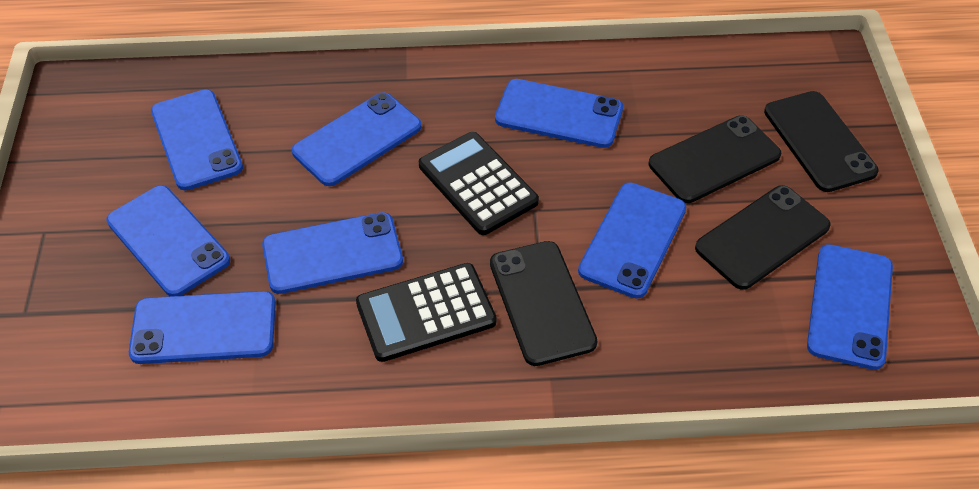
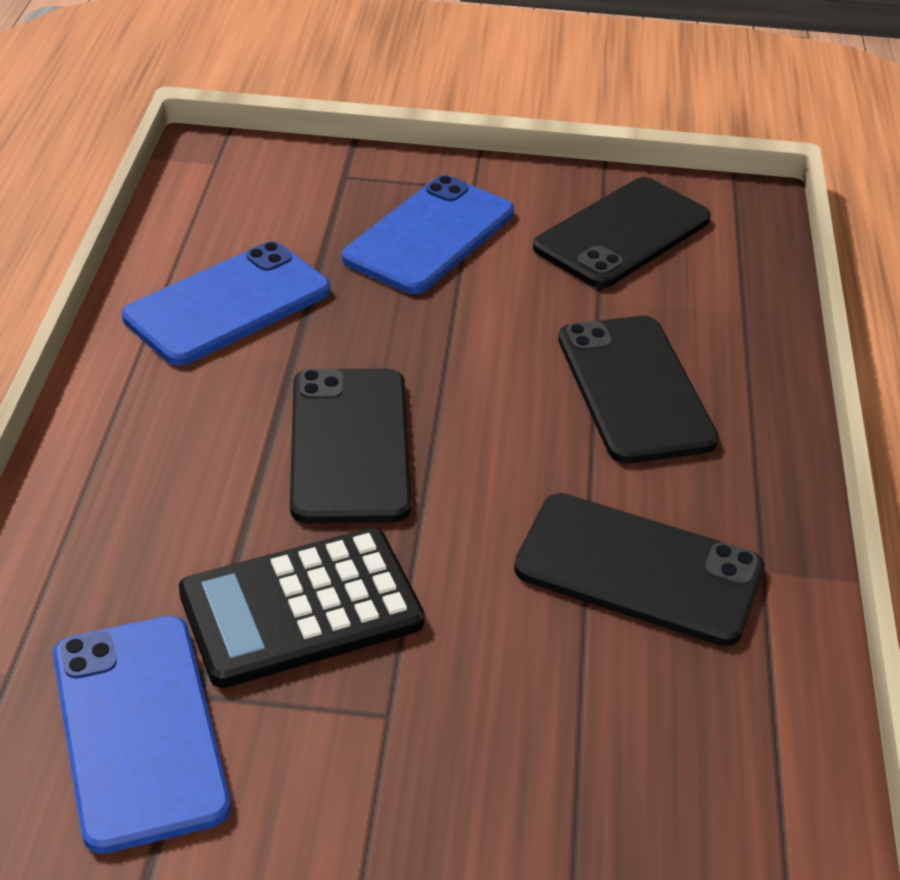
black calculator: [356,263,497,362] [419,132,539,235] = 2 -> [179,528,425,688] = 1
blue phone: [106,185,230,296] [129,291,276,364] [151,89,243,190] [262,212,403,294] [292,92,421,186] [495,79,623,148] [578,182,686,298] [807,244,893,370] = 8 -> [53,616,231,854] [122,241,330,366] [342,175,514,294] = 3

